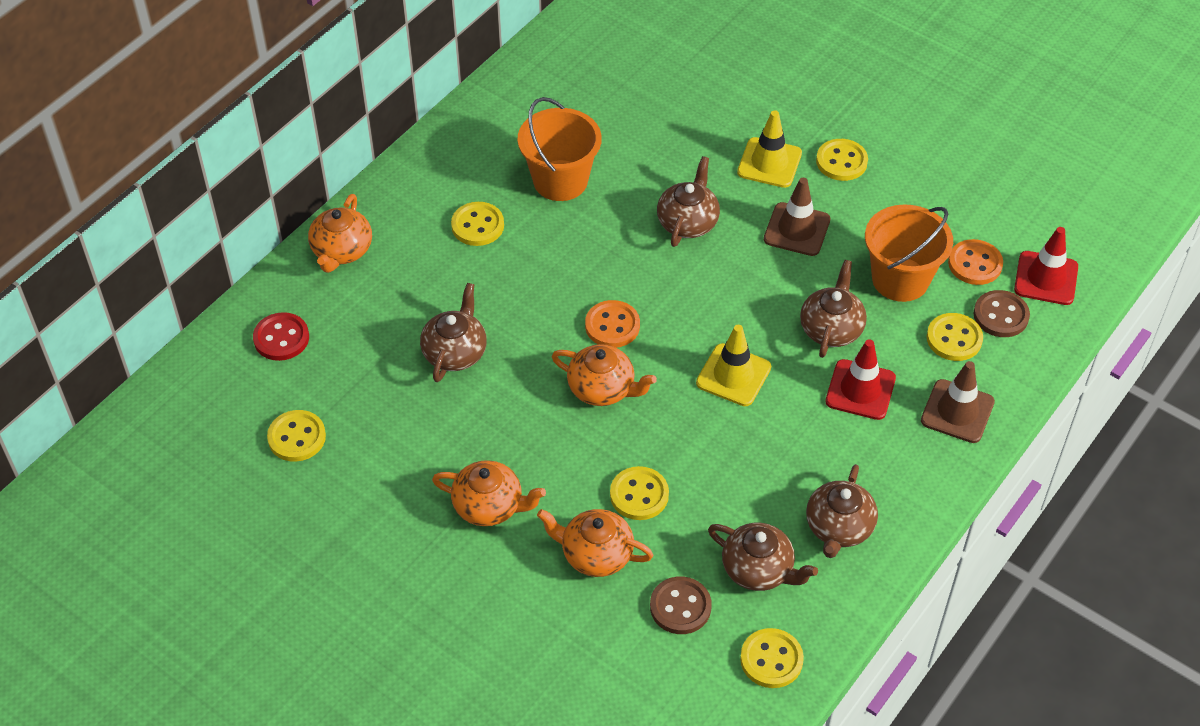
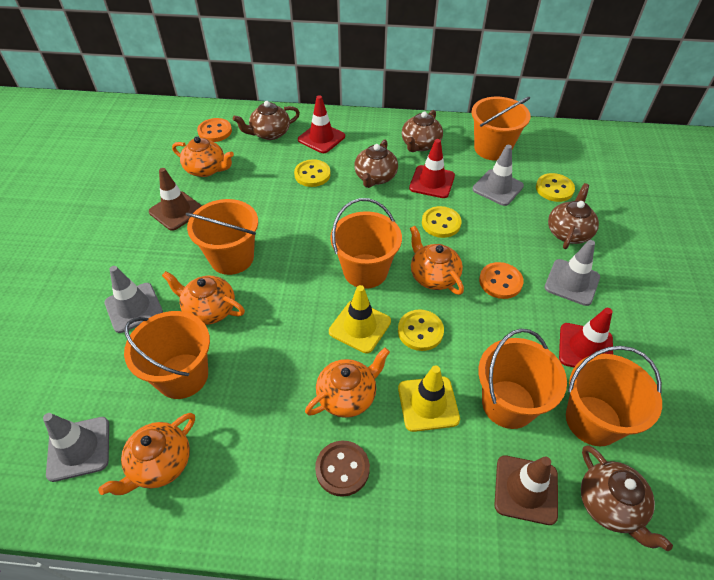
brown button: [650,576,712,634] [973,290,1030,337] = 2 -> [315,441,370,497] = 1
grey traffic cone: none = 0 -> [43,413,109,482] [104,266,163,333] [472,145,524,206] [544,240,600,306] = 4
orange bucket: [518,97,602,201] [865,205,953,302] = 2 -> [124,311,210,399] [185,199,258,275] [330,198,402,289] [471,97,531,161] [478,329,567,429] [566,346,662,446] = 6
orange teapot: [308,194,372,273] [432,460,546,526] [537,509,653,577] [552,344,657,406] = 4 -> [98,413,195,495] [162,271,245,325] [172,136,234,177] [305,348,390,418] [410,226,464,295] = 5
red button: [253,312,309,361] = 1 -> none = 0
red traffic cone: [825,339,896,420] [1014,227,1078,305] = 2 -> [298,95,345,153] [409,139,455,198] [559,308,613,367] = 3
yellow button: [267,410,326,462] [451,202,504,246] [610,466,669,520] [740,628,804,688] [816,139,868,181] [927,313,983,361] = 6 -> [294,159,331,187] [398,309,444,351] [422,206,462,238] [536,173,575,202] = 4

